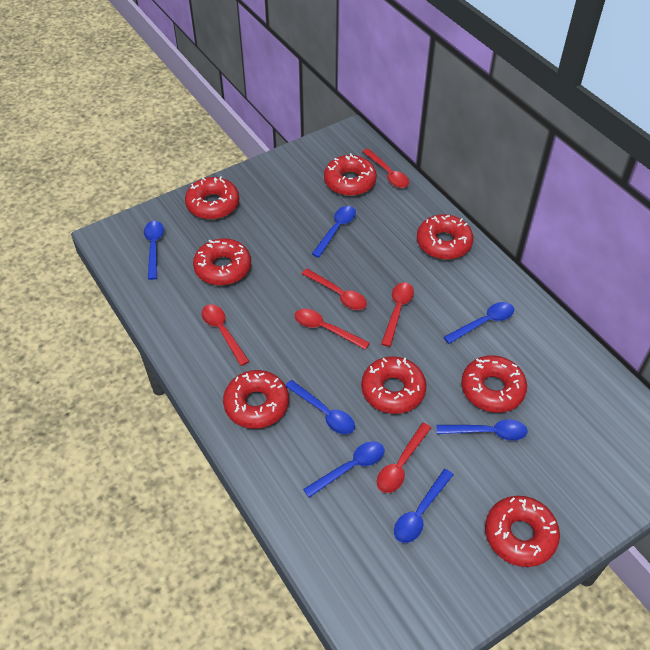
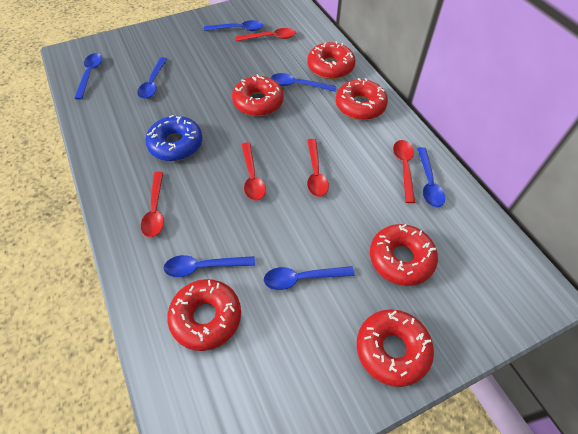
blue donut: none = 0 -> [145,115,203,161] = 1
red donut: [185,176,239,219] [193,239,251,285] [223,370,289,429] [324,153,377,196] [361,356,427,414] [417,214,473,260] [461,355,527,413] [485,496,560,567] = 8 -> [167,279,241,351] [232,74,284,116] [307,41,356,79] [336,78,388,120] [357,309,434,387] [370,224,438,286] = 6
red spoon: [201,304,249,366] [295,309,370,350] [302,269,367,310] [362,149,409,188] [377,423,431,493] [381,282,414,347] = 6 -> [141,172,164,237] [236,28,296,41] [241,142,266,201] [307,139,329,197] [393,140,415,203] = 5

